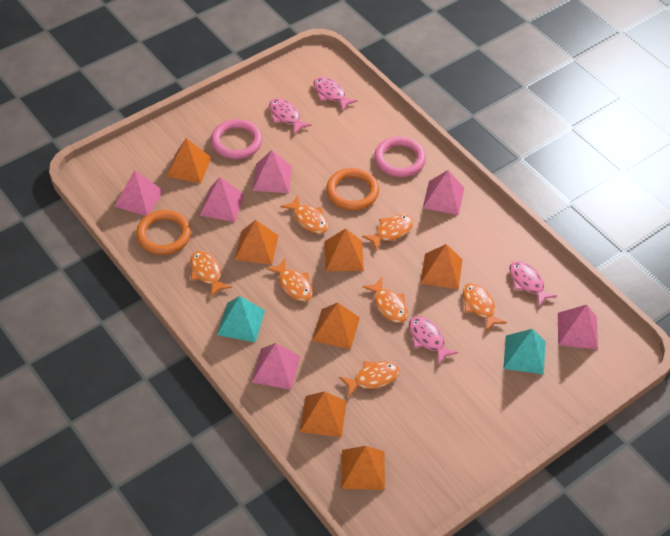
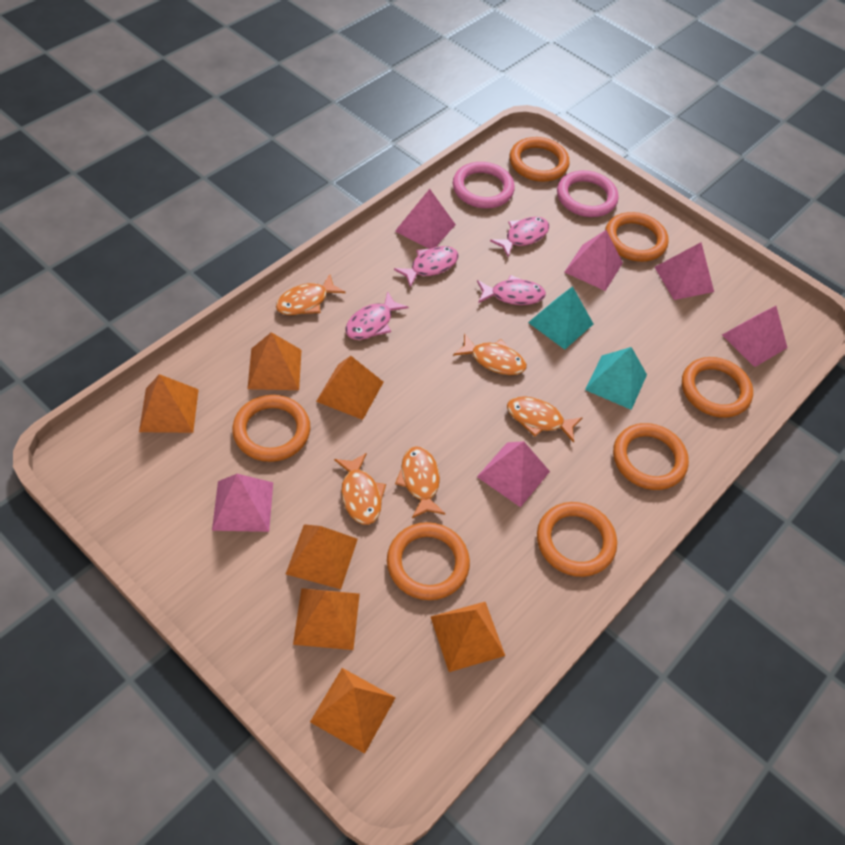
orange fish: [190,251,232,297] [266,259,313,301] [281,195,329,234] [339,361,400,397] [362,214,414,251] [362,278,408,323] [463,283,507,331] = 7 -> [276,274,346,315] [334,453,386,525] [395,446,445,518] [453,333,527,375] [507,396,583,443] = 5
orange ring: [136,210,191,255] [326,168,379,210] = 2 -> [232,395,311,462] [387,522,470,600] [510,137,570,182] [537,502,617,577] [605,212,669,262] [613,423,689,490] [682,357,753,418] = 7

